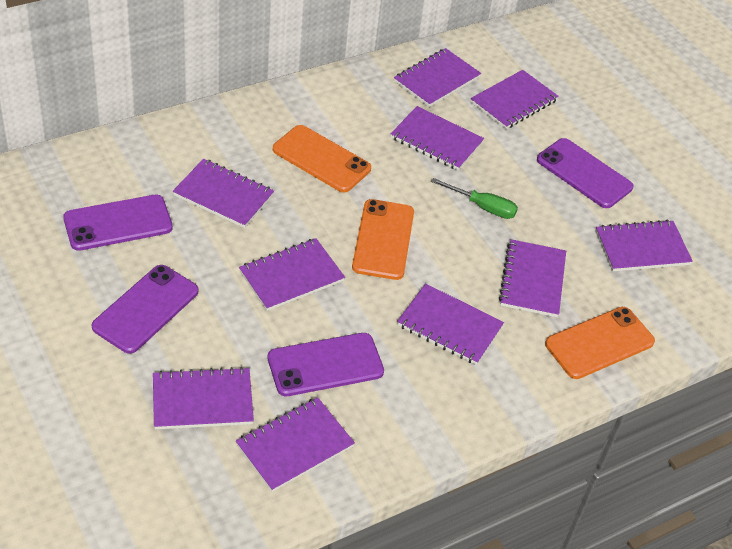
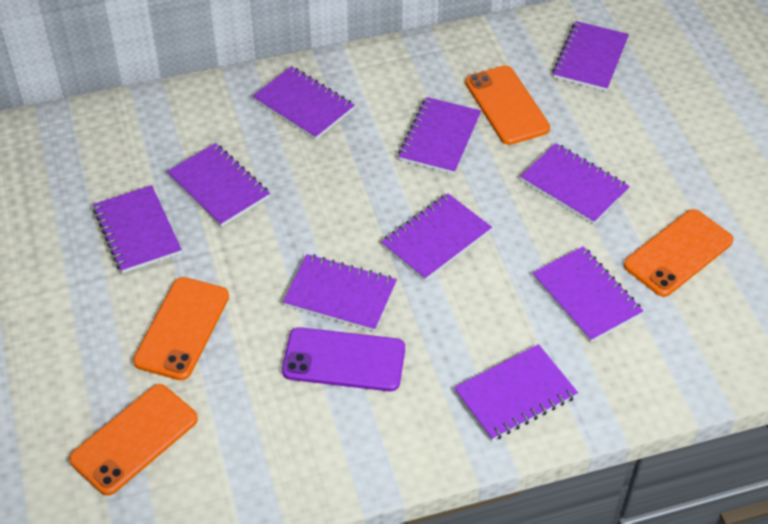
green screwdriver: [431,178,518,219] = 1 -> none = 0
orange phone: [273,125,371,193] [352,199,414,280] [545,307,655,379] = 3 -> [69,384,198,496] [133,277,229,380] [465,66,550,145] [624,209,733,297] = 4
purple phone: [63,195,173,251] [92,265,198,354] [268,333,384,396] [537,138,633,208] = 4 -> [282,327,405,391] = 1

